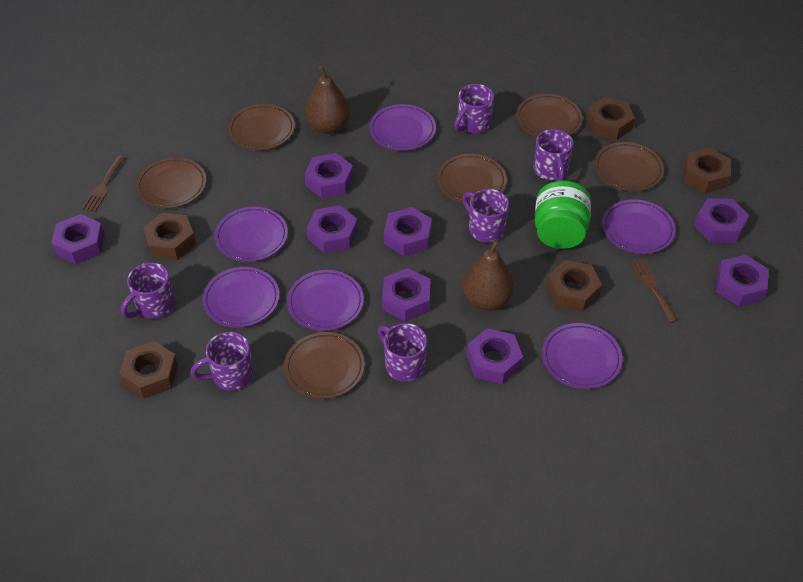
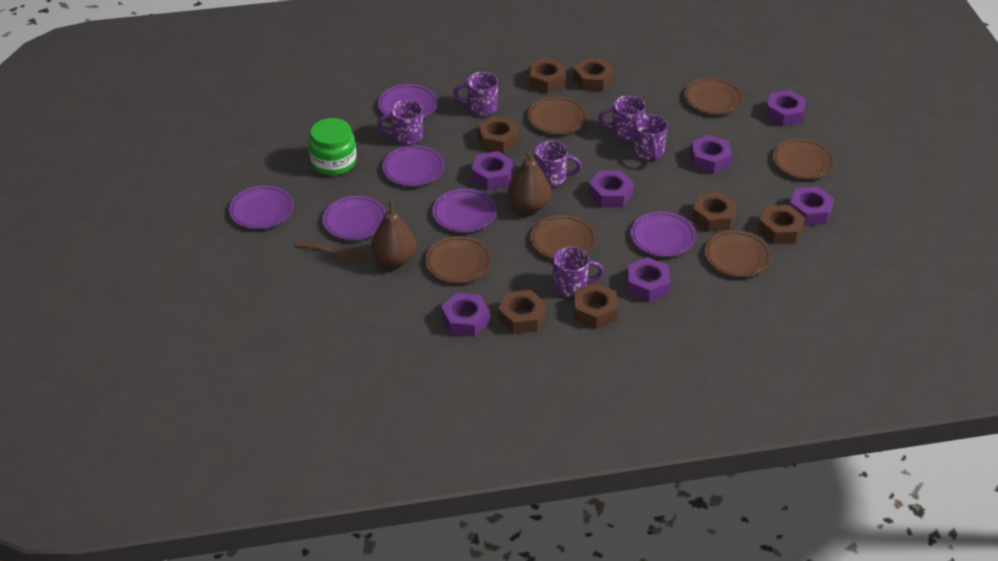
brown fork: [81,155,125,212] [629,258,678,323] = 2 -> [296,241,368,263] = 1
brown nut: [119,341,178,398] [143,213,196,260] [547,260,602,311] [587,97,635,140] [684,148,731,193] = 5 -> [478,116,519,153] [498,290,546,334] [529,58,565,93] [573,58,614,91] [574,283,618,329] [692,192,737,232] [758,205,805,244] = 7
purple nut: [51,214,105,264] [304,153,353,198] [307,205,358,253] [382,268,431,321] [384,207,432,256] [467,328,523,384] [694,198,749,243] [716,255,768,306] = 8 -> [441,293,490,337] [471,151,514,190] [588,170,634,208] [627,257,670,302] [690,135,732,174] [765,90,806,126] [790,186,834,226] = 7

